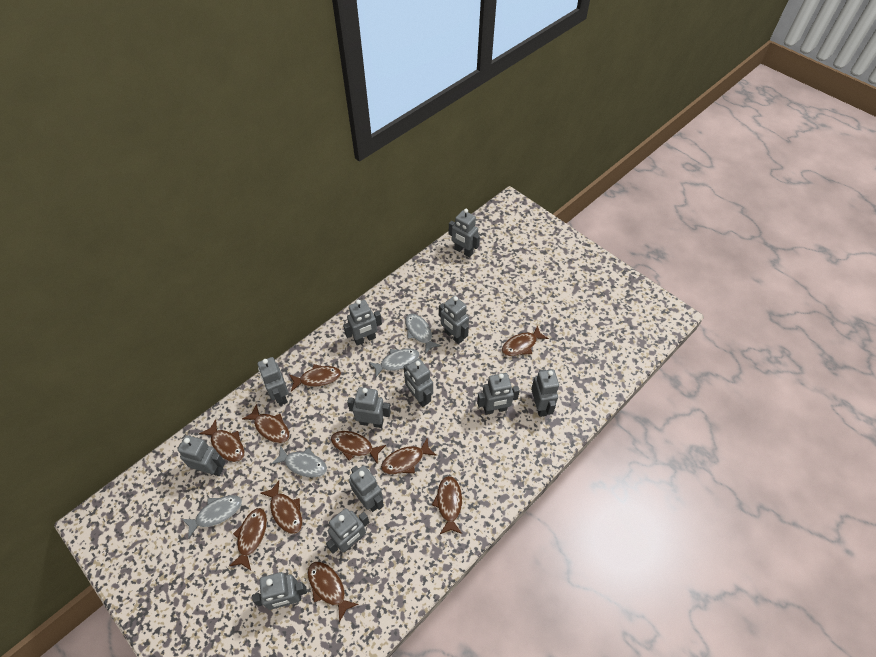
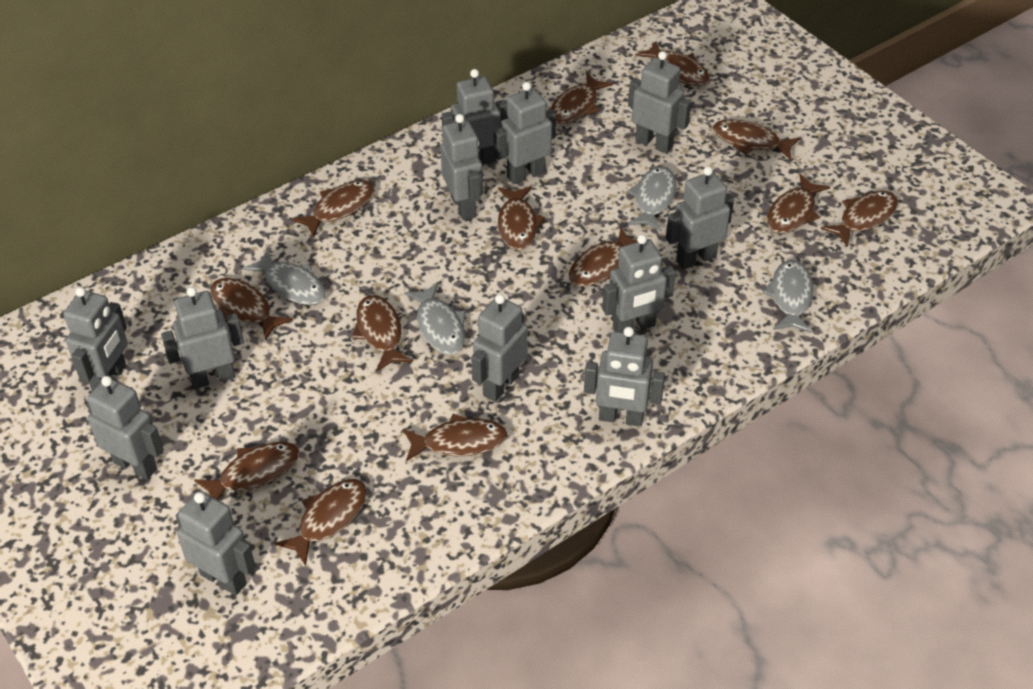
brown fish: [199,419,245,462] [229,508,267,570] [242,404,290,443] [260,481,303,534] [289,364,341,392] [308,562,359,622] [331,431,386,464] [381,438,437,474] [432,476,462,534] [502,325,549,356] = 10 -> [194,442,300,500] [210,278,293,341] [274,479,367,566] [292,180,374,237] [352,295,413,371] [403,414,508,462] [498,186,545,250] [551,72,613,124] [569,227,638,286] [635,41,710,86] [713,119,800,160] [767,174,830,234] [821,191,898,247] = 13

